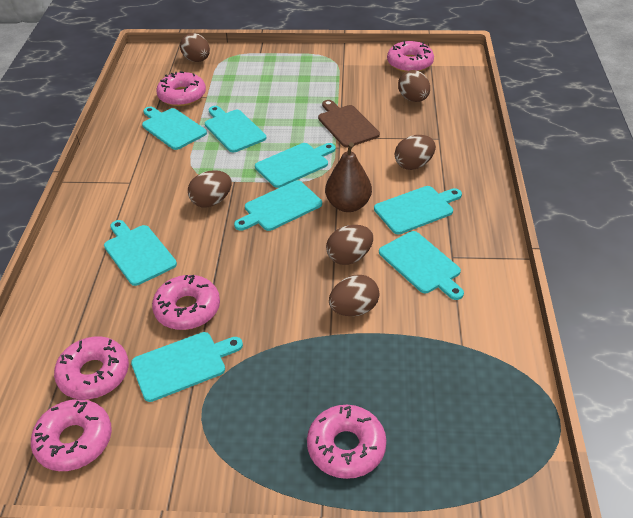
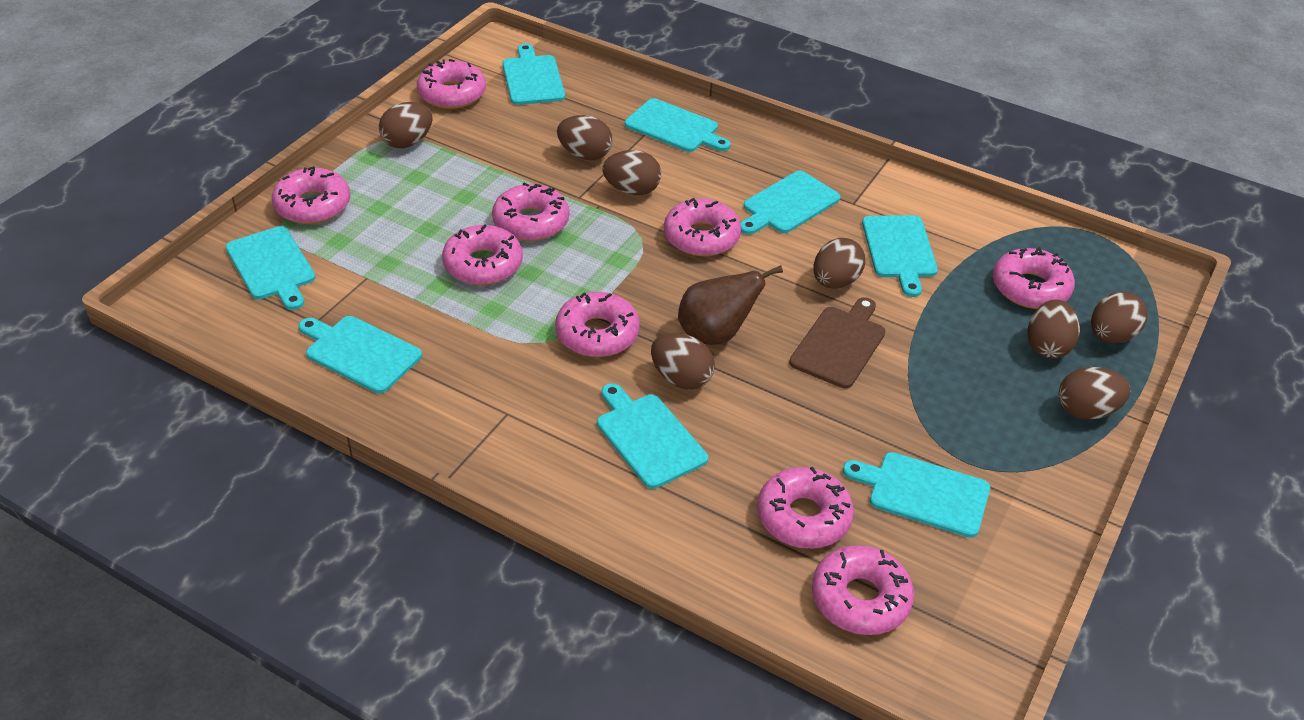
brown egg: [180,33,210,62] [188,170,232,208] [326,225,373,265] [329,275,379,316] [395,135,436,170] [398,70,430,102] = 6 -> [379,102,433,148] [557,115,613,160] [602,150,661,195] [651,333,715,389] [813,238,865,289] [1027,299,1080,359] [1059,367,1131,420] [1091,291,1147,343] = 8
pink donut: [31,399,112,471] [54,336,129,400] [152,275,220,330] [156,71,206,106] [307,405,387,479] [387,41,434,72] = 6 -> [272,166,350,224] [417,59,486,109] [442,224,523,285] [492,182,569,241] [555,292,640,357] [664,198,741,256] [758,467,854,549] [812,545,914,635] [993,247,1075,309] = 9

